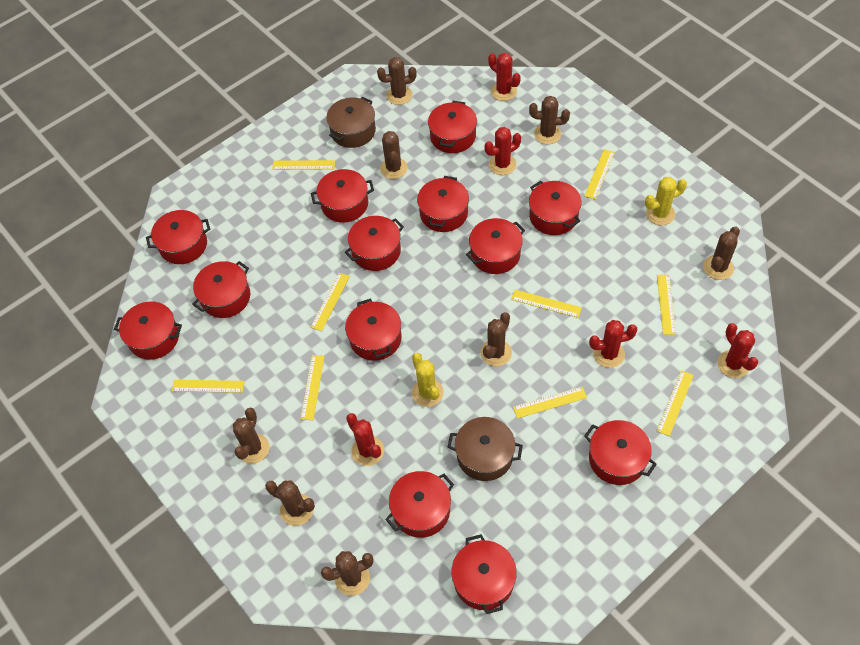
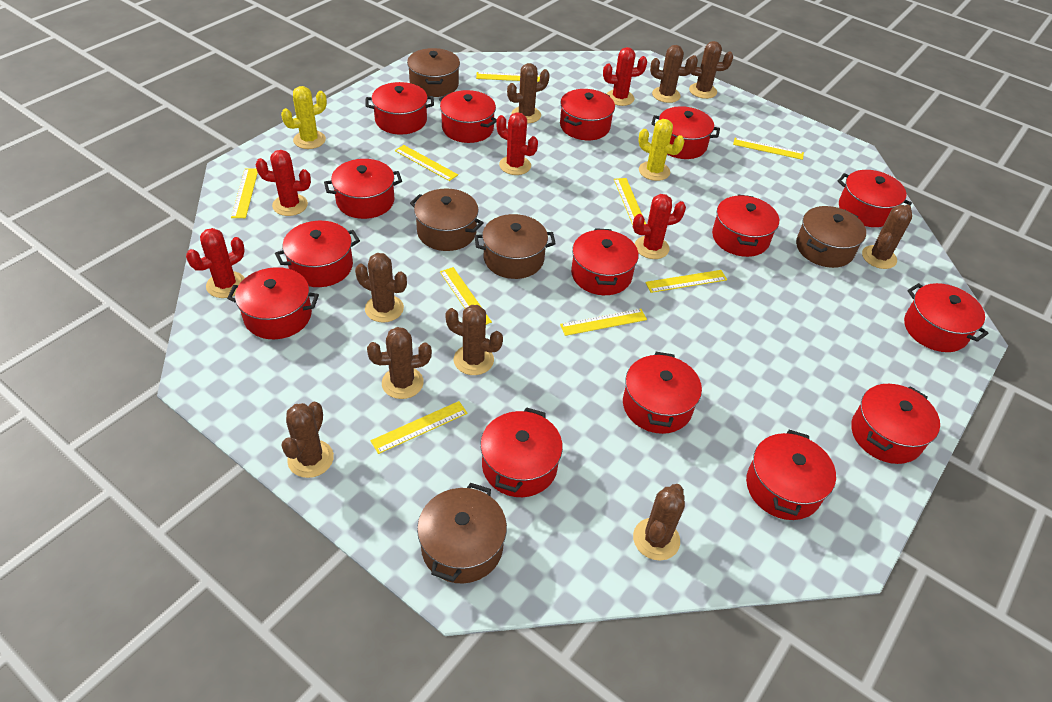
brown cactus: [233,408,270,464] [265,481,315,526] [321,551,374,596] [377,57,417,105] [380,131,408,179] [481,312,512,366] [529,96,570,144] [703,226,740,280] = 8 -> [282,402,334,478] [355,253,407,323] [367,327,432,399] [445,305,503,375] [507,63,550,123] [633,484,685,561] [650,45,695,103] [689,41,733,99] [862,205,912,269] = 9
brown pot: [326,97,376,148] [448,417,523,481] = 2 -> [407,48,460,97] [410,188,484,251] [417,483,507,583] [475,214,556,279] [796,206,866,268] = 5
red pot: [114,301,182,360] [146,210,210,264] [192,261,250,318] [311,169,374,223] [345,216,404,271] [345,298,402,361] [385,471,454,538] [417,176,469,232] [428,101,477,153] [451,534,517,614] [466,218,525,274] [529,181,582,235] [584,420,657,485] = 13 -> [227,267,319,339] [275,221,360,287] [324,159,402,219] [366,82,434,135] [439,90,496,143] [480,407,563,497] [560,89,615,140] [571,228,639,295] [623,352,702,434] [651,106,720,159] [712,194,779,257] [746,430,836,520] [838,170,912,227] [851,384,940,464] [904,283,989,352] = 15

